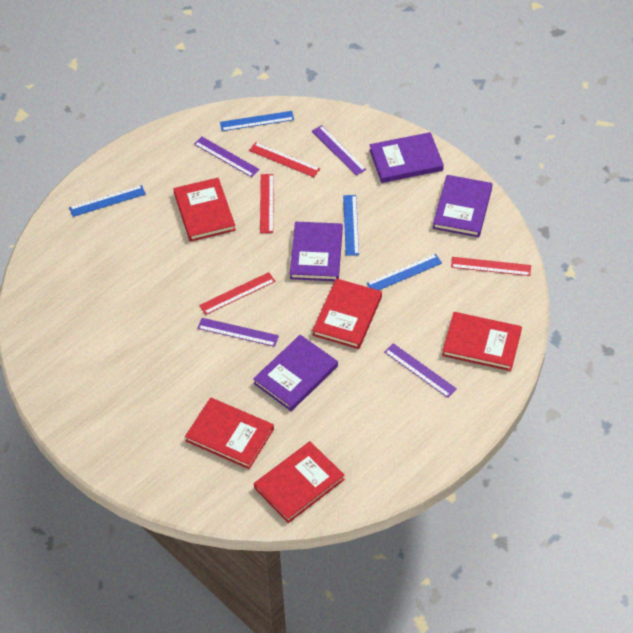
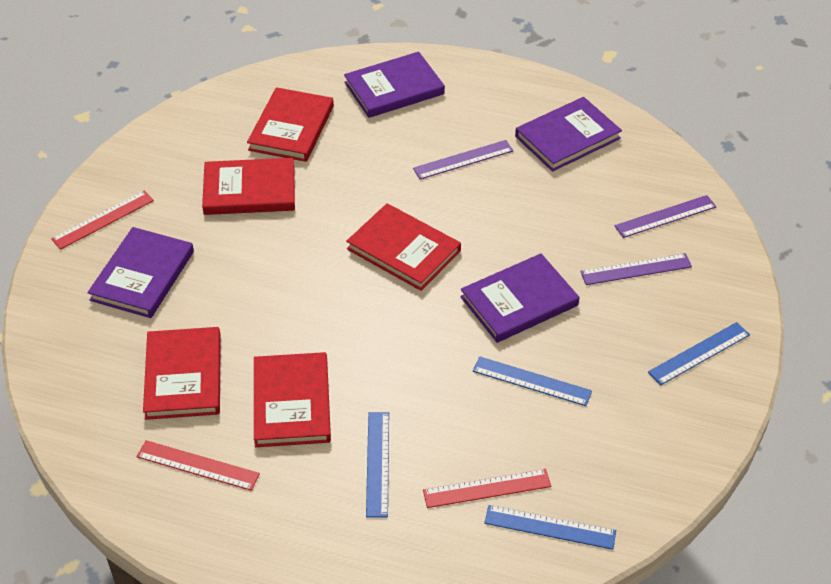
purple ruler: [194,137,260,177] [197,318,279,347] [312,125,366,176] [384,343,457,398] = 4 -> [413,140,513,180] [580,253,692,285] [614,195,716,238] = 3
red ruler: [199,272,276,315] [249,142,320,177] [260,174,274,233] [451,257,531,276] = 4 -> [51,191,154,250] [137,440,260,491] [423,469,551,508] = 3

